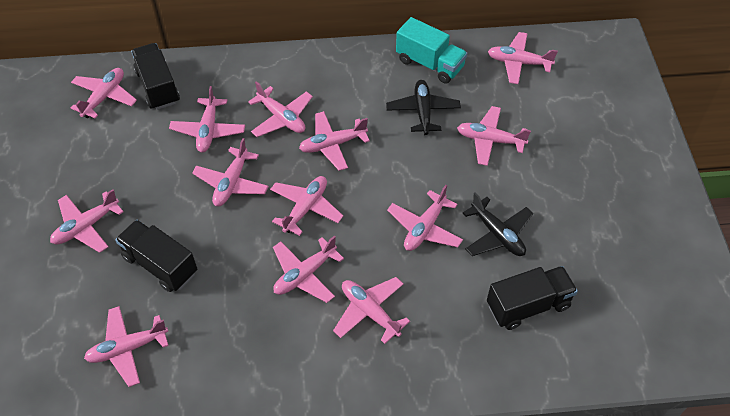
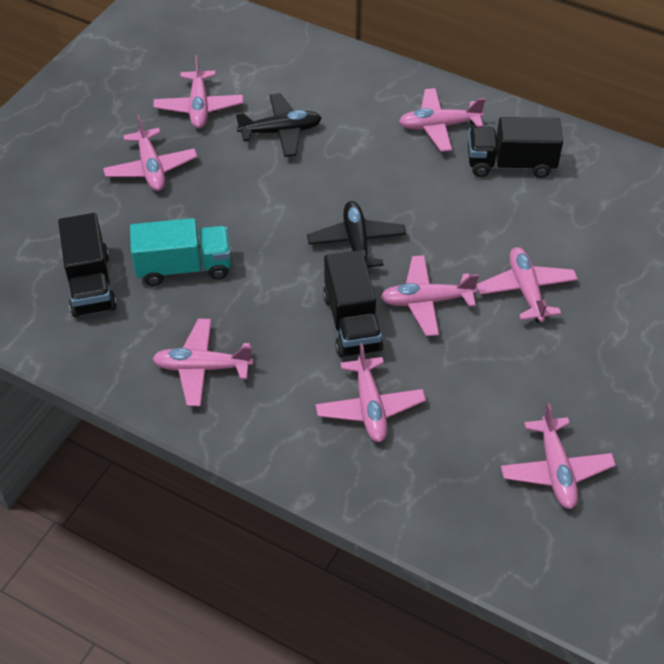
pink plane: [50,189,124,253] [71,68,137,118] [84,306,169,387] [169,86,245,153] [192,138,269,206] [248,81,313,137] [270,176,343,236] [273,236,344,303] [299,111,370,171] [333,277,410,344] [387,185,463,251] [457,106,531,166] [488,32,558,84] = 13 -> [103,115,198,191] [152,319,253,406] [154,55,243,128] [315,343,426,442] [381,255,479,336] [399,88,485,152] [476,247,578,323] [501,403,616,509] = 8

